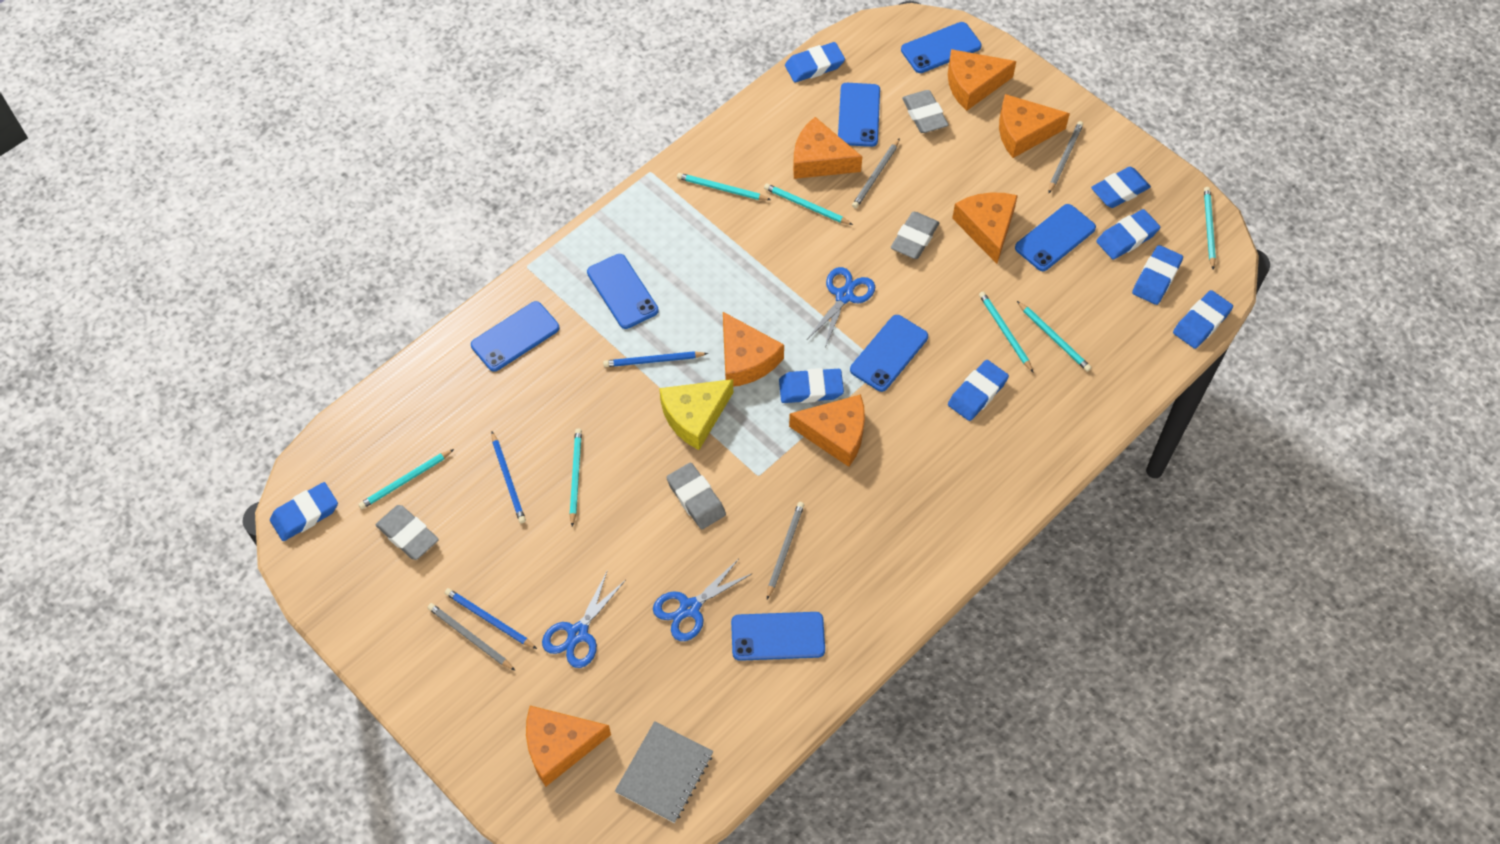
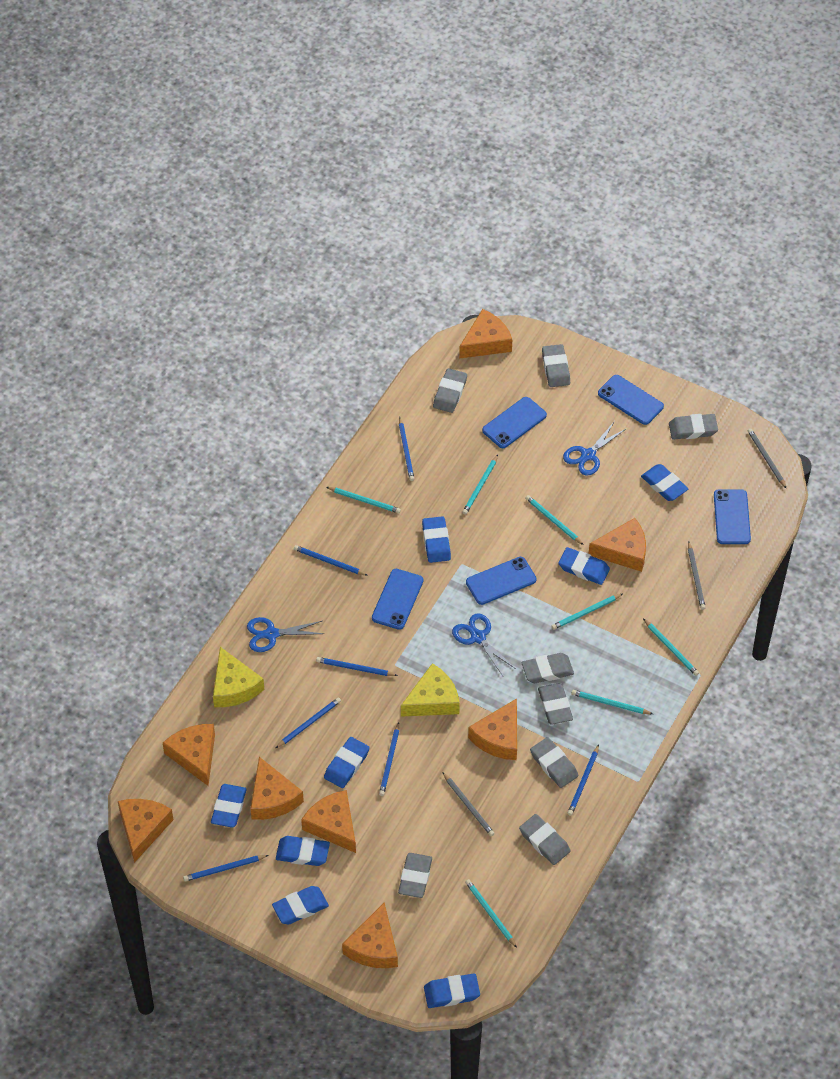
blue pencil: [445,588,537,649] [491,432,526,523] [603,351,708,367] = 3 -> [183,855,268,882] [276,697,341,748] [294,545,367,575] [316,657,398,676] [379,722,399,796] [399,417,414,481] [567,745,599,816] = 7
blue phone: [471,301,559,372] [587,254,659,329] [731,612,825,661] [838,83,880,147] [850,315,928,392] [901,22,982,73] [1015,204,1096,271] = 7 -> [372,569,423,630] [466,557,537,605] [482,397,547,448] [598,375,664,425] [714,489,751,544] = 5
grey eraser: [376,505,439,560] [667,463,726,529] [891,212,939,259] [902,90,949,133] = 4 -> [398,853,432,898] [433,368,467,413] [519,814,570,865] [521,653,574,683] [530,737,578,788] [538,683,573,725] [542,344,570,387] [669,414,718,440] = 8
grey notebook: [615,721,713,823] = 1 -> none = 0
grey pencil: [428,603,516,671] [767,502,804,599] [852,138,900,208] [1048,121,1083,194] = 4 -> [442,772,495,836] [688,541,706,610] [748,428,787,489] = 3
orange cheese: [526,706,611,787] [723,312,784,387] [789,394,865,467] [793,117,862,179] [948,49,1016,111] [952,192,1018,264] [999,94,1070,158] = 7 -> [118,799,174,863] [163,724,215,786] [250,757,304,820] [301,790,356,853] [342,903,398,968] [459,309,512,359] [468,698,517,760] [589,518,646,572] = 8
yellow cheese: [659,379,733,450] = 1 -> [213,647,264,707] [401,663,460,717] = 2

